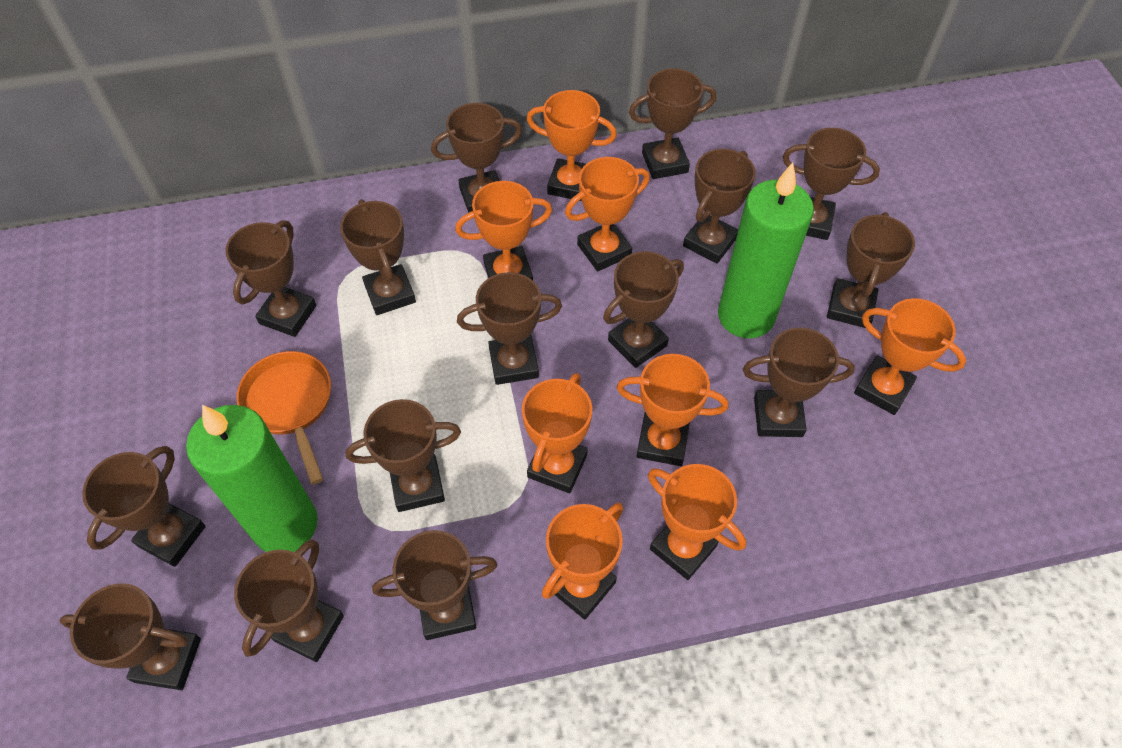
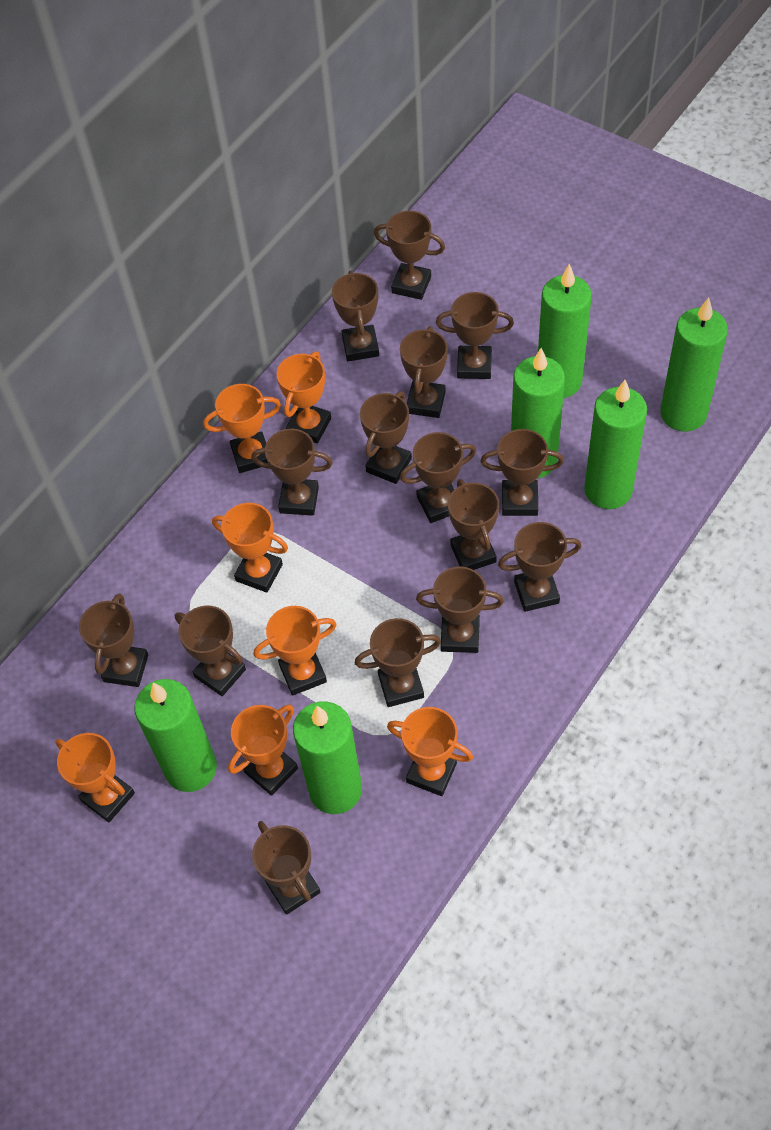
green candle: [186,405,318,552] [718,163,814,338] = 2 -> [134,679,217,792] [293,701,362,814] [511,348,565,478] [538,264,592,398] [584,380,647,509] [660,298,728,432] = 6
orange pan: [237,351,331,485] = 1 -> none = 0
orange trophy: [455,181,552,280] [522,373,592,493] [527,90,617,201] [542,503,623,620] [565,157,650,271] [617,354,728,466] [648,464,746,580] [854,298,966,415] = 8 -> [55,733,135,822] [203,384,281,473] [212,503,288,593] [228,705,298,796] [253,606,337,696] [277,352,331,444] [387,707,473,796] = 7

